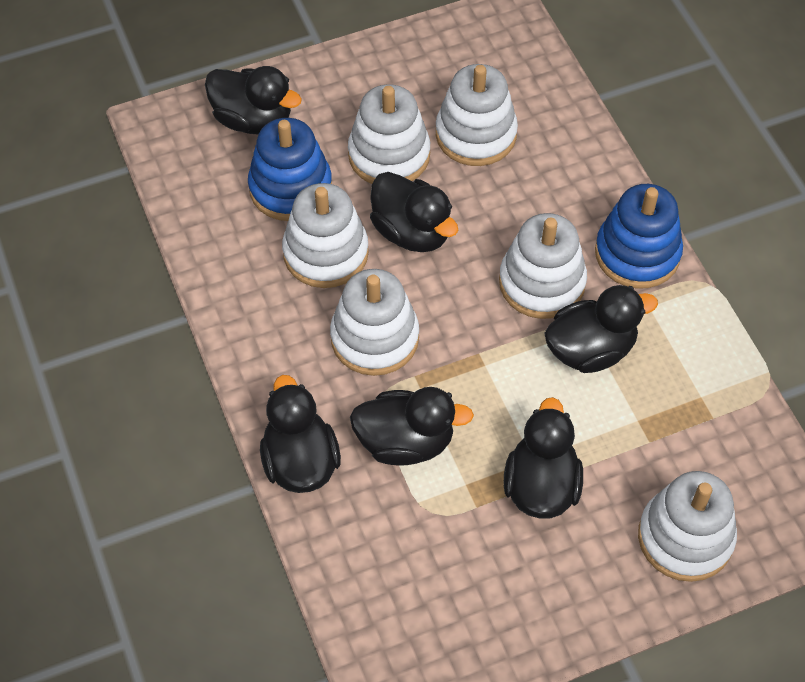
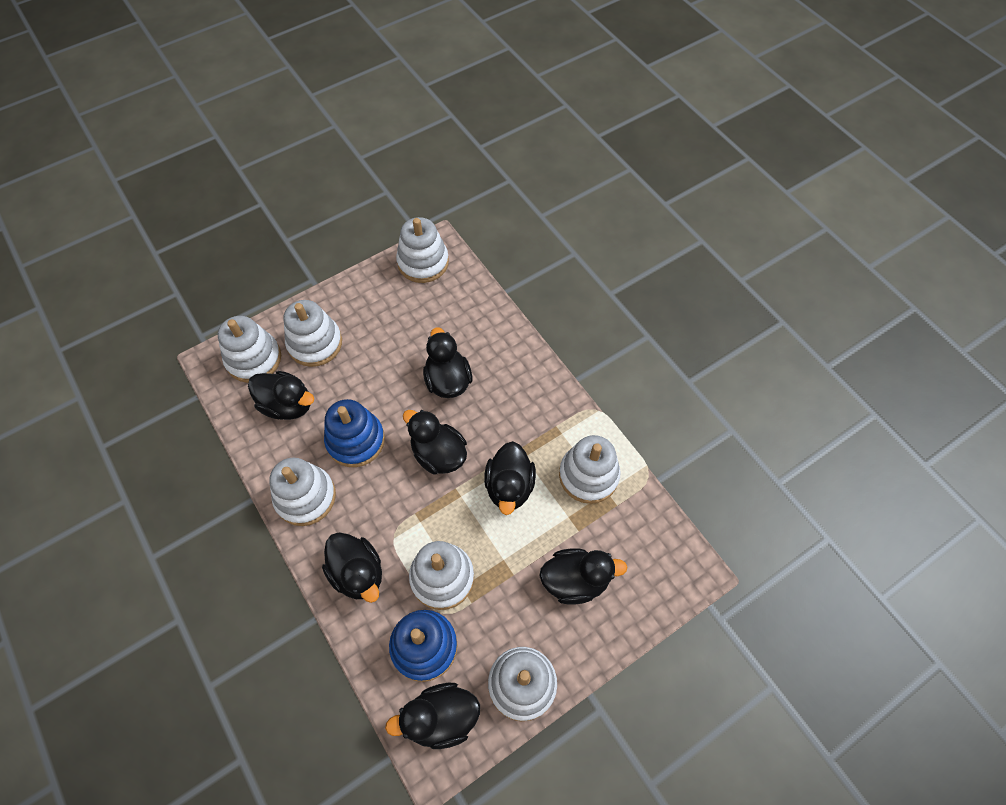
black duck: [205,66,302,134] [260,375,341,493] [350,387,474,466] [370,172,458,252] [503,397,583,519] [544,285,658,373] = 6 -> [248,371,314,420] [322,532,382,603] [385,683,480,749] [403,410,467,475] [423,327,472,398] [484,441,536,515] [539,548,628,605] = 7
white stacking toy: [282,183,369,288] [330,269,419,376] [348,84,430,184] [436,64,518,166] [499,213,587,319] [638,471,737,582] = 6 -> [218,316,281,383] [269,458,336,526] [284,300,342,367] [396,217,449,283] [409,541,474,610] [488,647,557,721] [559,435,621,504] = 7

